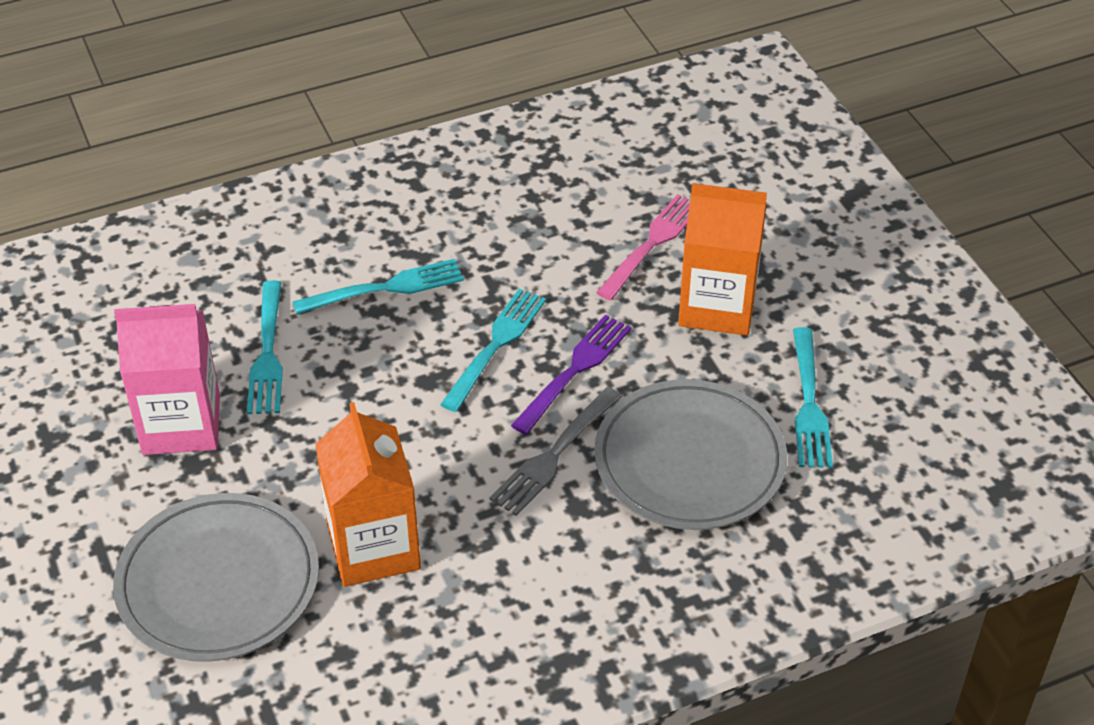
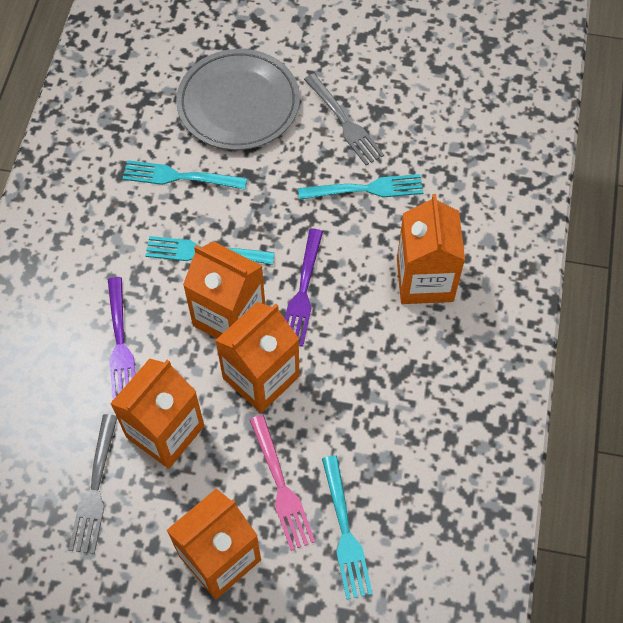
grey fork: [490,387,622,516] = 1 -> [69,414,117,554] [304,73,384,166] = 2
grey plate: [113,493,319,662] [594,379,787,530] = 2 -> [176,49,300,150] = 1
orange carton: [315,402,421,587] [678,183,767,336] = 2 -> [110,358,204,469] [167,489,261,599] [183,241,265,338] [215,302,300,413] [397,194,465,304] = 5
pink carton: [114,304,220,455] = 1 -> none = 0
purple fork: [511,315,631,435] = 1 -> [108,277,135,400] [285,229,323,347] = 2

